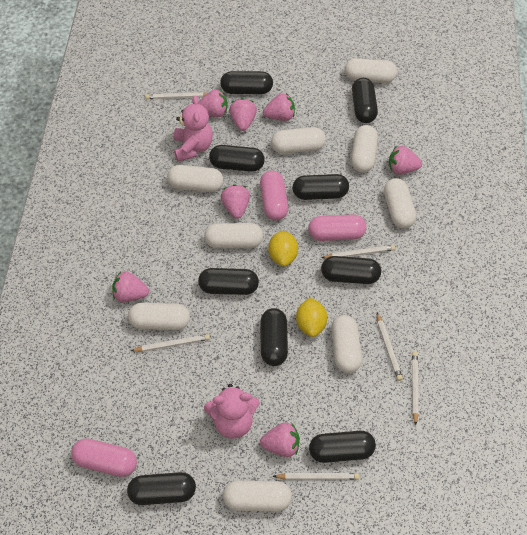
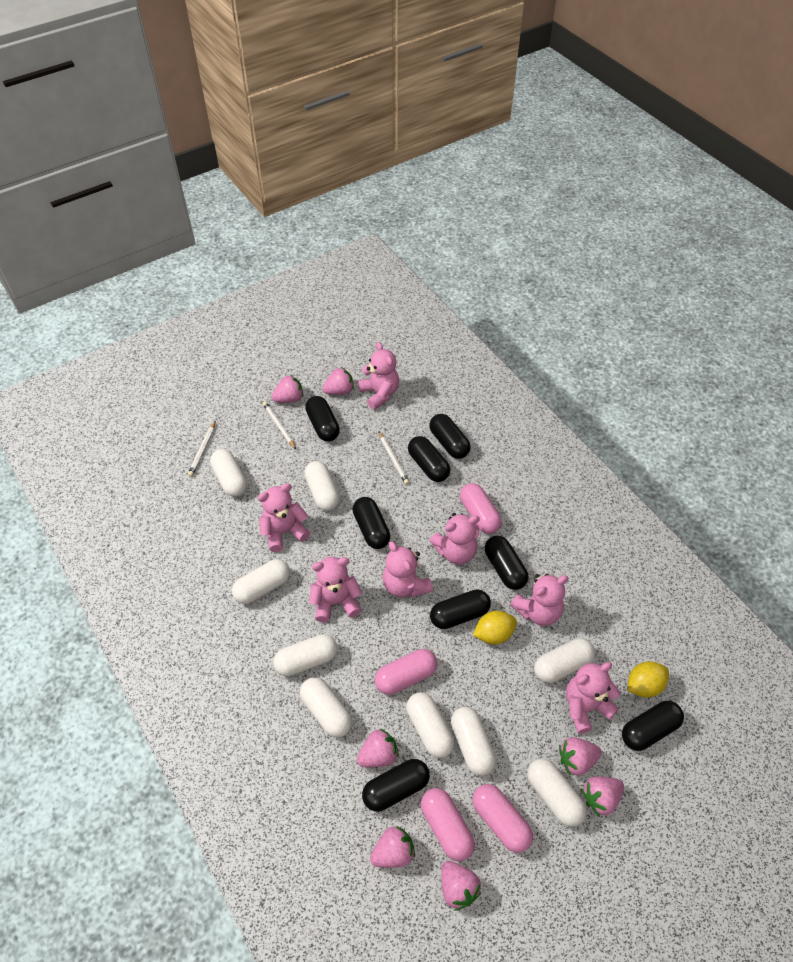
black capsule: [127,472,196,505] [198,268,259,295] [209,145,265,172] [220,71,273,94] [260,308,288,366] [293,174,349,200] [309,431,376,463] [321,256,381,284] [352,78,378,123] = 9 -> [305,396,340,441] [353,497,391,549] [362,759,430,812] [408,436,450,482] [429,414,471,459] [430,589,491,629] [485,536,528,590] [622,701,684,751] = 8
pink capsule: [71,438,137,477] [260,171,288,221] [308,214,367,241] = 3 -> [375,649,437,695] [421,788,475,861] [460,483,502,534] [472,784,533,853] = 4
pink teddy bear: [174,95,213,162] [204,384,259,439] = 2 -> [258,483,310,552] [309,557,362,623] [358,342,399,410] [383,541,433,598] [430,513,480,565] [510,574,569,626] [566,662,620,734] = 7
white pencil: [131,334,210,352] [145,92,207,99] [273,473,359,480] [321,245,395,259] [377,313,403,381] [412,351,419,426] = 6 -> [188,421,215,477] [263,401,296,449] [379,432,410,485] = 3

